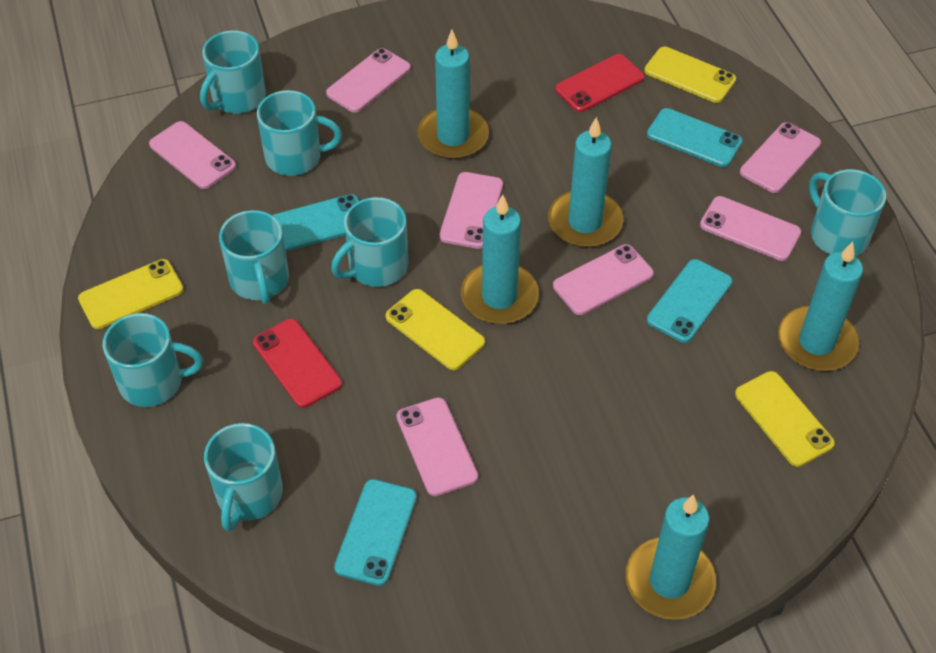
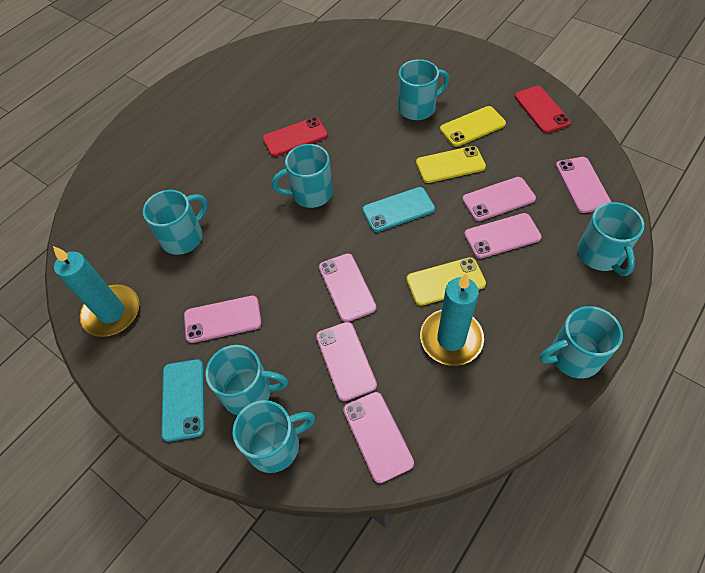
turquoise candle: [417,30,489,159] [461,195,539,324] [548,117,623,247] [625,494,716,620] [778,242,863,371] = 5 -> [53,246,139,337] [420,273,484,366] = 2
turquoise phone: [272,194,359,251] [334,479,417,586] [647,108,743,167] [647,259,732,343] = 4 -> [161,359,205,442] [362,187,435,232] = 2
yellow phone: [78,259,184,329] [386,289,485,370] [644,47,736,103] [735,371,835,467] = 4 -> [406,257,486,306] [416,146,486,183] [440,106,506,147] = 3

